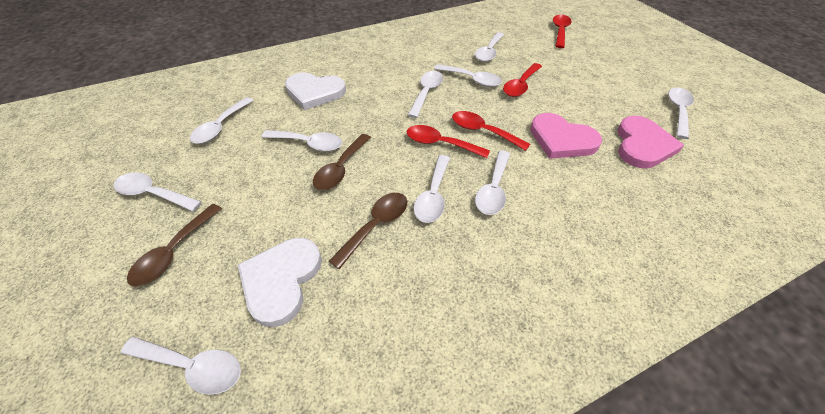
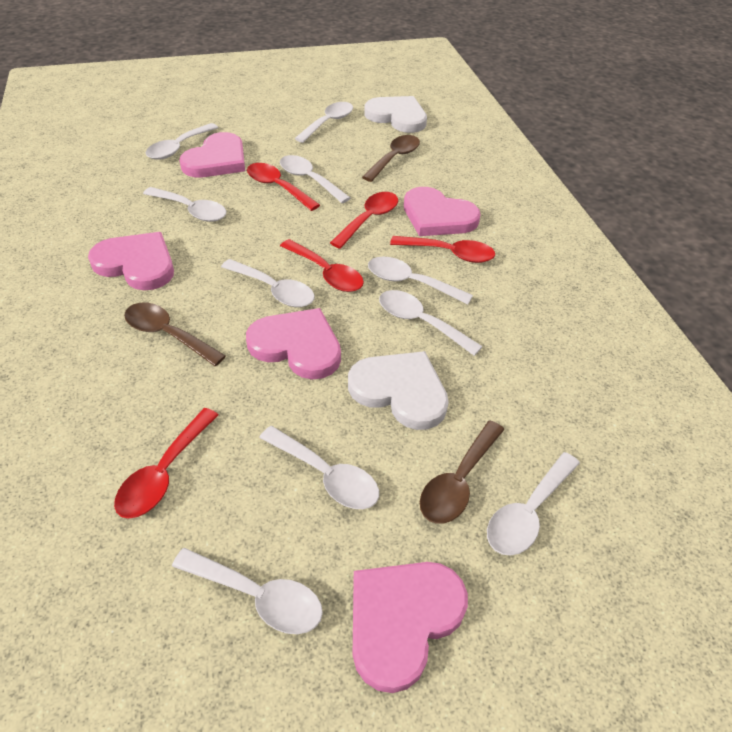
pink heart: [530,113,602,159] [617,116,684,168] = 2 -> [88,232,174,290] [179,132,245,177] [246,308,341,379] [353,562,468,693] [404,187,481,236] = 5
red spoon: [407,125,490,158] [452,111,530,151] [503,63,542,97] [553,15,572,48] = 4 -> [114,408,218,519] [247,163,320,211] [280,239,364,292] [330,192,398,249] [390,236,495,263] = 5

